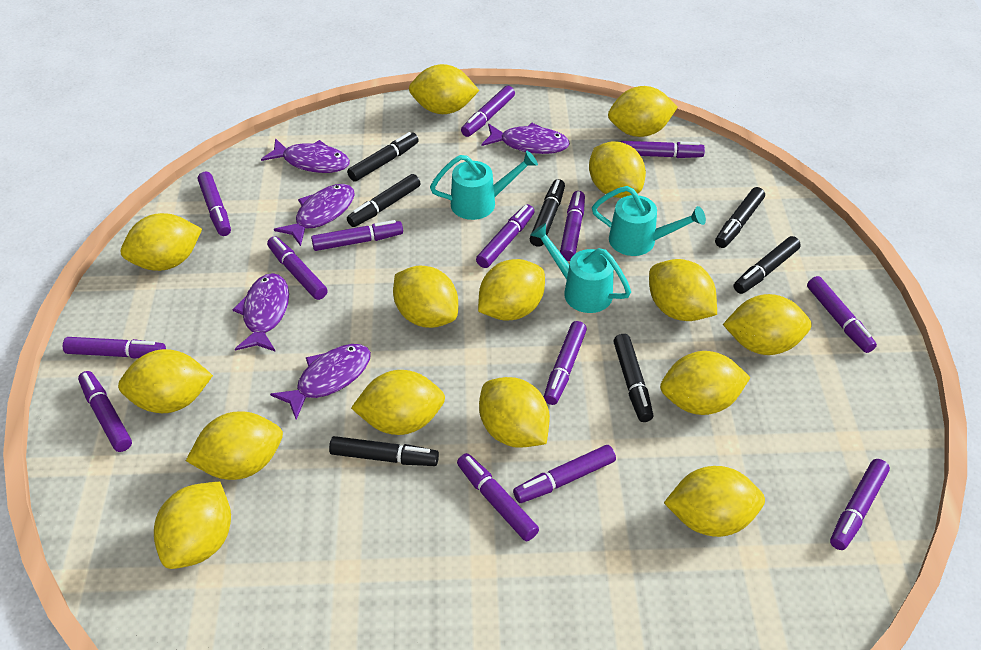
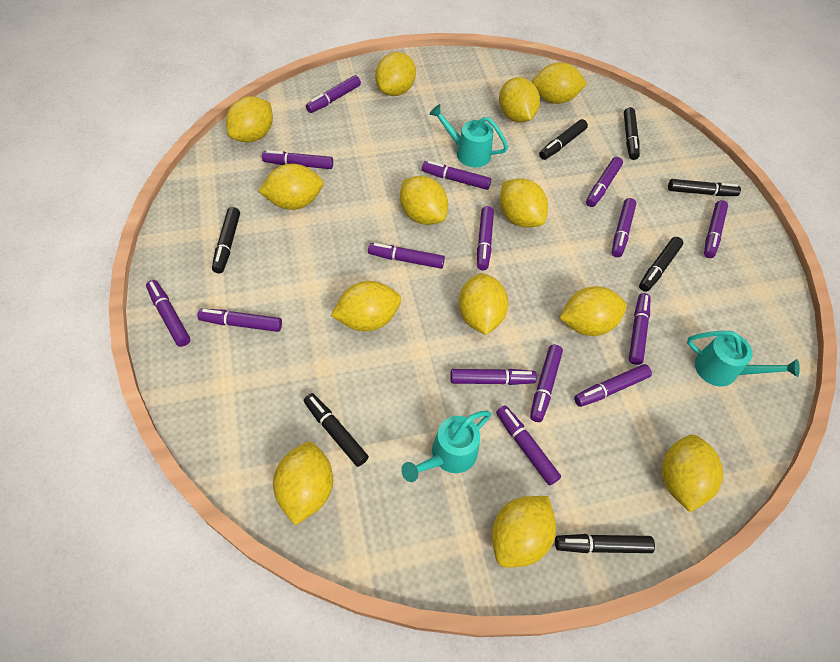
purple fish: [233,273,289,352] [261,138,350,173] [270,344,371,420] [274,184,355,246] [481,123,570,154] = 5 -> none = 0
purple marker: [63,337,166,358] [78,371,132,452] [198,172,231,236] [267,236,328,300] [311,220,403,251] [457,453,539,541] [461,86,515,137] [476,204,535,268] [513,445,616,503] [544,321,587,405] [560,191,585,261] [621,141,705,158] [807,276,877,353] [830,459,890,550] = 14 -> [146,280,190,347] [197,309,282,332] [262,150,333,169] [306,75,361,113] [368,243,445,269] [422,161,491,190] [450,369,537,385] [477,206,494,270] [496,405,561,485] [530,345,563,422] [574,364,652,407] [586,157,623,207] [612,198,636,257] [629,293,650,365] [704,200,728,258] = 15
yellow lemon: [118,349,213,413] [121,213,202,271] [154,481,231,569] [186,411,283,480] [351,370,445,435] [393,265,458,328] [409,64,479,114] [478,259,545,321] [479,377,550,448] [589,141,646,198] [608,86,678,137] [649,259,717,321] [660,351,751,415] [664,466,765,537] [723,294,812,355] = 15 -> [226,96,273,143] [258,164,324,210] [273,442,333,525] [331,281,401,331] [375,52,416,96] [400,176,448,225] [458,273,508,335] [492,496,556,567] [499,77,540,123] [500,178,548,228] [532,62,587,104] [560,286,627,336] [662,434,723,512] = 13

